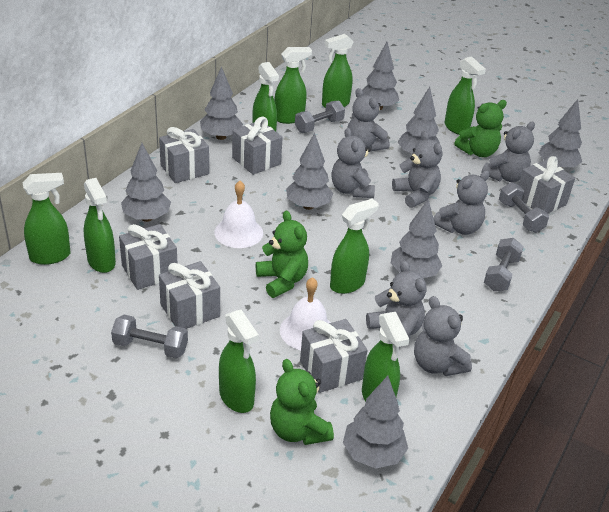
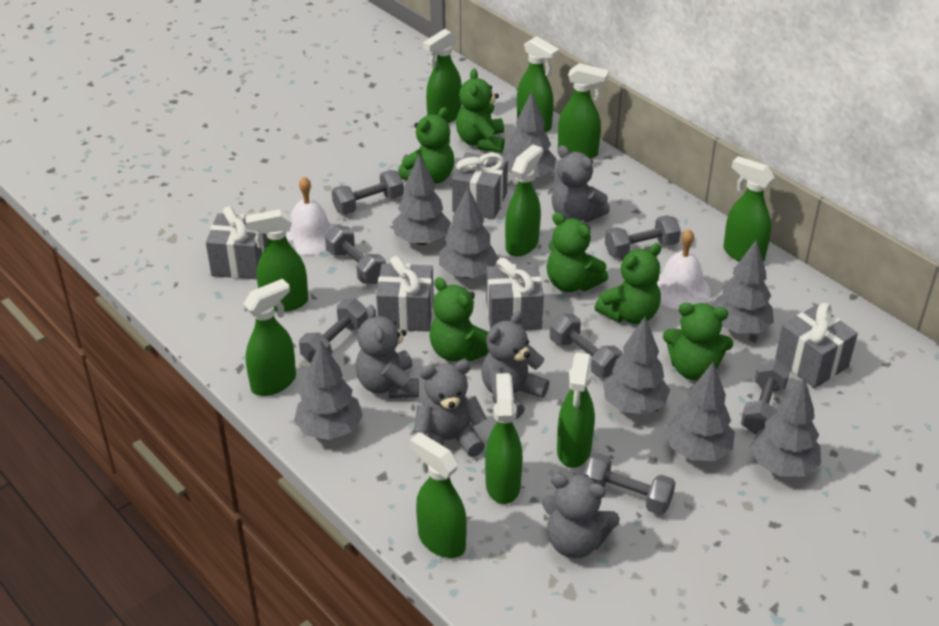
green spray bottle: [23,173,70,265] [83,178,116,273] [219,309,259,413] [252,62,279,131] [274,47,312,124] [322,34,353,108] [330,199,379,294] [362,312,410,402] [445,56,486,135] = 9 -> [243,279,296,396] [245,209,308,312] [410,432,467,558] [423,29,462,123] [485,373,523,504] [505,144,543,257] [517,36,559,133] [557,353,595,468] [558,63,609,159] [723,156,775,262] = 10
green teddy bear: [256,210,308,298] [270,359,334,445] [454,100,507,157] = 3 -> [398,107,454,184] [430,277,489,361] [456,69,505,153] [546,212,608,292] [595,243,661,324] [663,303,733,380] = 6
grey dumbbell: [111,315,188,358] [295,101,345,133] [484,238,524,291] [499,182,549,233] = 4 -> [299,299,368,364] [325,226,386,284] [332,170,404,215] [550,314,623,378] [583,453,676,515] [605,215,681,258] [741,358,790,434] = 7
grey gift: [119,224,177,290] [159,127,209,183] [159,261,220,329] [232,117,283,175] [300,319,367,393] [518,156,575,214] = 6 -> [206,206,268,279] [376,256,434,332] [452,152,508,219] [486,258,544,331] [775,303,858,388] = 5
grey teddy bear: [331,128,375,198] [347,88,390,152] [366,261,426,339] [392,131,442,208] [414,296,472,376] [433,170,490,235] [481,122,535,182] = 7 -> [356,305,419,398] [413,360,487,457] [482,311,549,419] [542,473,620,558] [552,145,610,222] = 5

